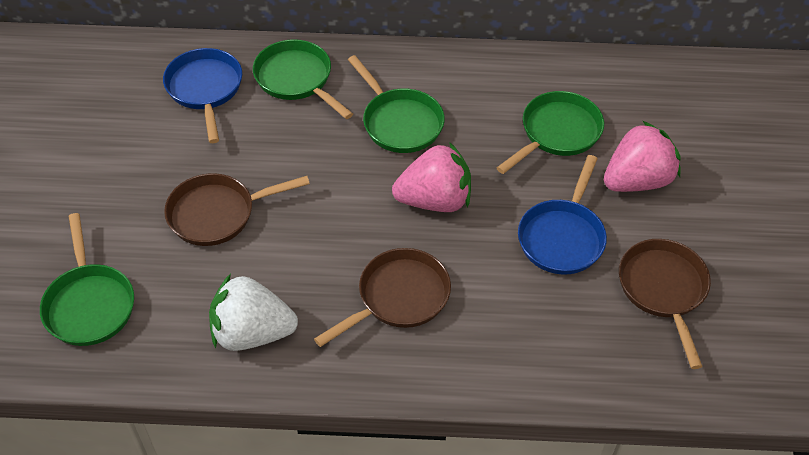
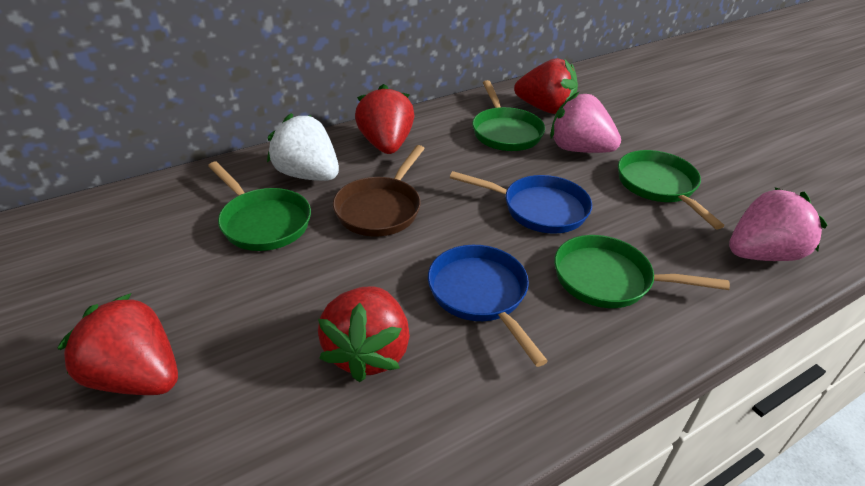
brown pan: [164,173,310,246] [314,248,451,347] [619,239,711,369] = 3 -> [333,145,425,236] = 1
red strawberry: none = 0 -> [57,293,178,395] [318,286,410,382] [355,84,414,154] [514,58,578,114] = 4

